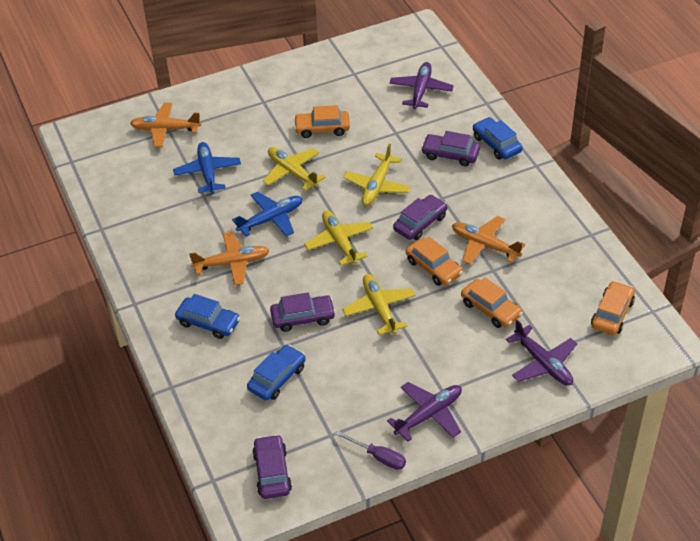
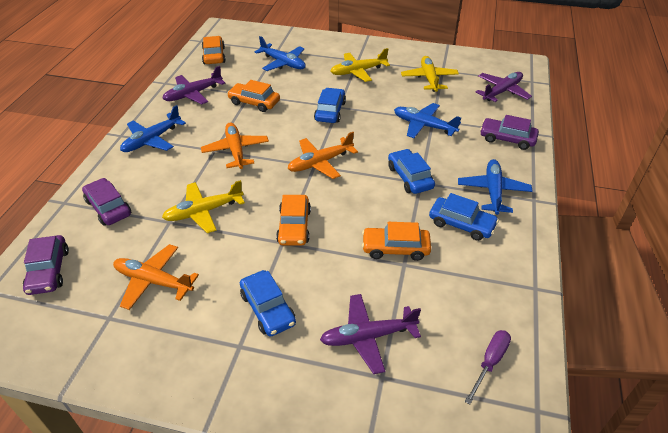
blue car: [175,294,240,339] [247,345,306,401] [473,117,523,160] = 3 -> [240,270,296,337] [314,88,346,123] [388,149,435,194] [429,193,499,241] = 4
blue plane: [173,142,241,194] [232,192,303,237] = 2 -> [120,105,186,152] [255,36,306,71] [394,103,461,138] [458,159,532,215] = 4
purple car: [252,434,292,499] [270,292,336,332] [393,195,447,240] [421,131,480,166] = 4 -> [23,235,69,295] [82,178,131,226] [480,115,539,150] = 3
yellow plane: [263,147,326,191] [304,210,373,265] [342,274,416,335] [343,144,411,206] = 4 -> [162,180,245,233] [330,48,390,82] [401,56,459,92] = 3

